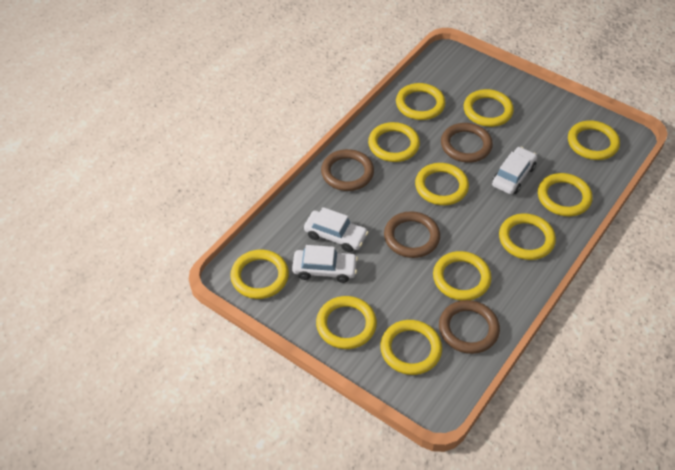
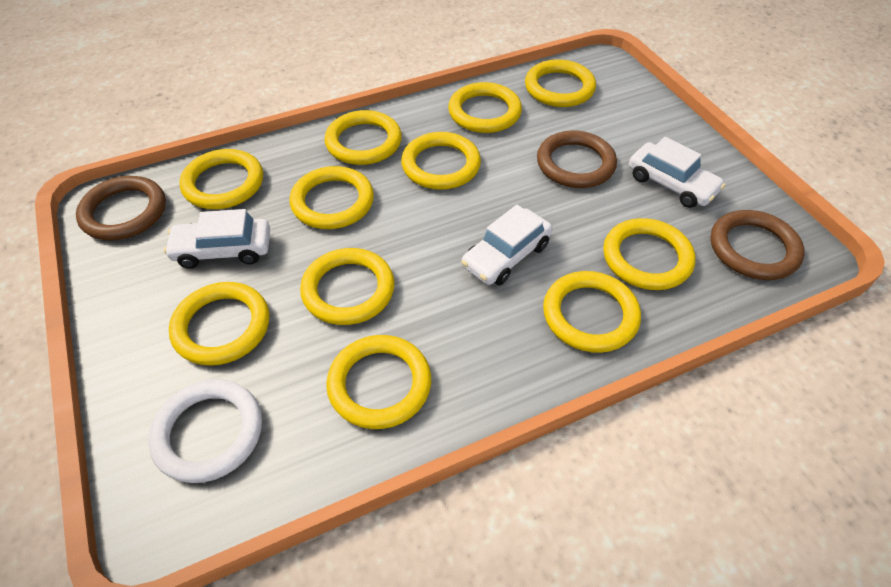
brown ring: [321,149,374,191] [384,211,440,258] [439,300,500,354] [441,123,493,163] = 4 -> [76,176,166,240] [537,130,617,188] [710,210,804,280] = 3
white ring: none = 0 -> [148,379,262,483] = 1

